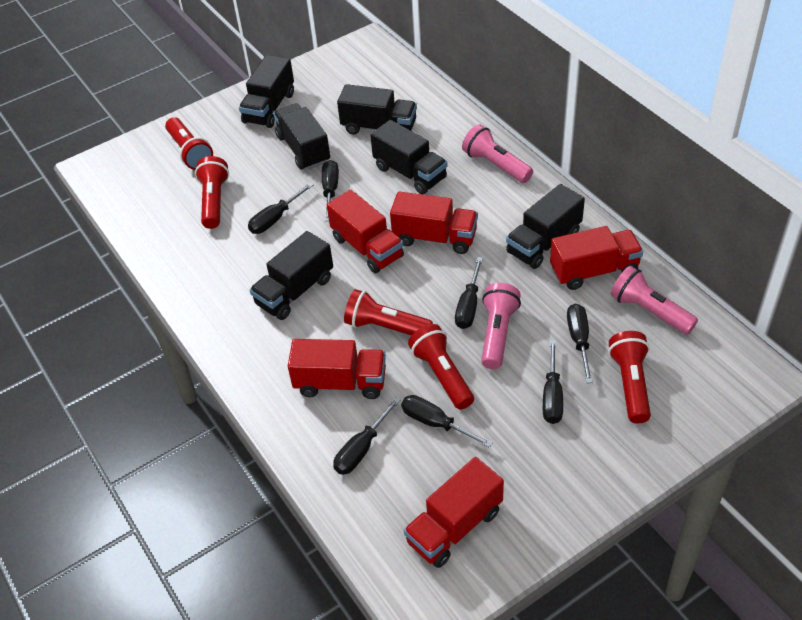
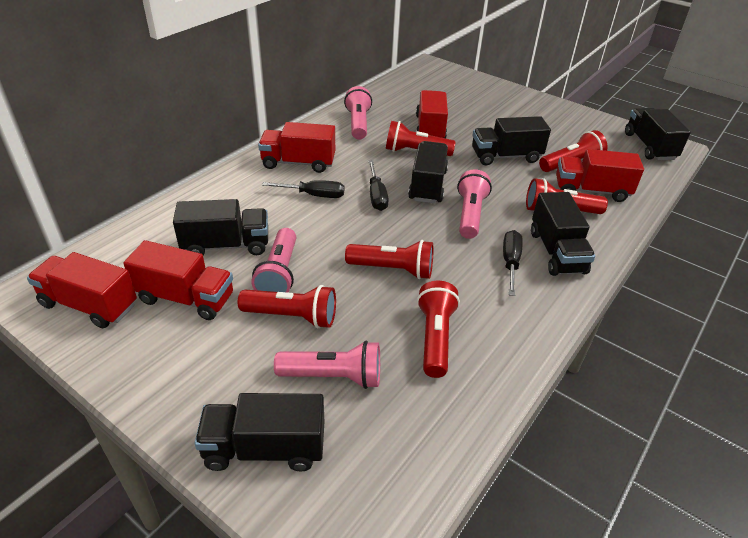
black screwdriver: [248,183,314,234] [322,160,339,221] [333,397,401,475] [401,395,493,448] [455,257,483,329] [543,340,563,424] [567,304,593,383] = 7 -> [262,180,344,198] [368,161,389,211] [503,230,523,296] = 3
pink flashlight: [462,124,533,183] [481,283,521,369] [611,266,698,335] = 3 -> [251,228,296,293] [274,341,380,389] [344,86,372,140] [457,169,492,239] = 4
red flashlight: [165,117,213,170] [195,156,229,229] [344,289,433,336] [408,324,474,410] [608,331,651,423] = 5 -> [238,285,336,328] [345,240,434,279] [386,121,456,156] [417,281,460,378] [526,178,608,214] [539,130,608,172] = 6

